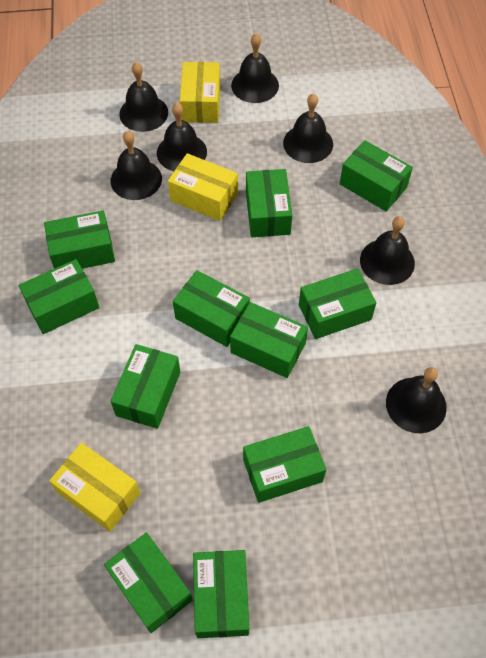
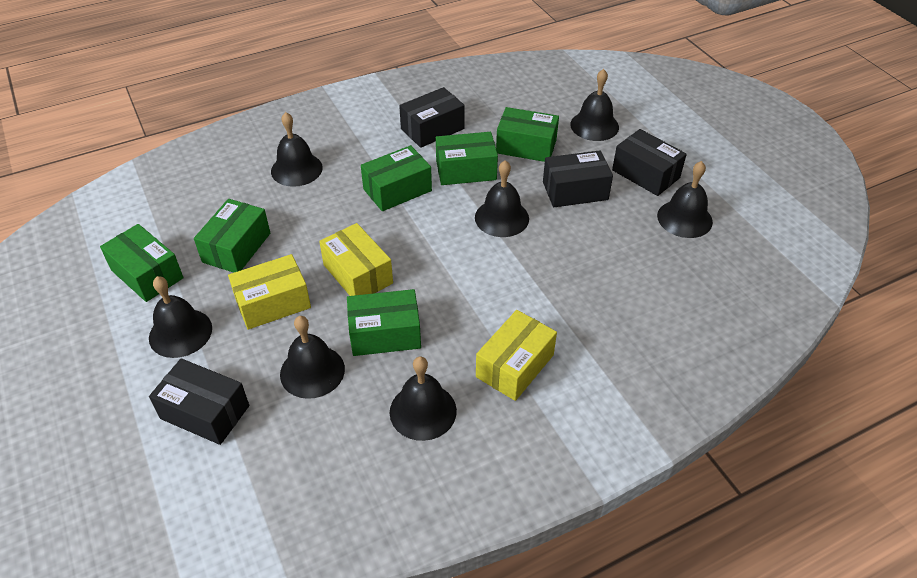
black box: none = 0 -> [149,358,249,445] [399,87,465,148] [543,150,613,207] [612,129,687,196] = 4
green box: [19,259,99,334] [44,211,115,269] [104,532,192,633] [110,344,180,429] [173,270,250,347] [193,550,249,638] [230,302,308,378] [243,426,326,503] [246,169,292,237] [299,268,376,339] [340,140,413,211] = 11 -> [100,224,184,302] [194,199,270,273] [347,289,421,356] [361,145,432,211] [436,132,498,185] [496,107,559,162] = 6

